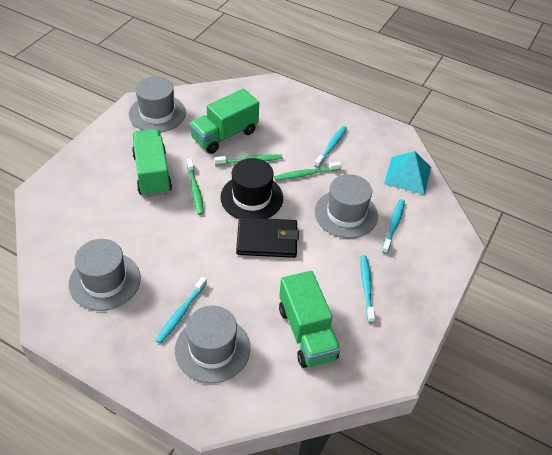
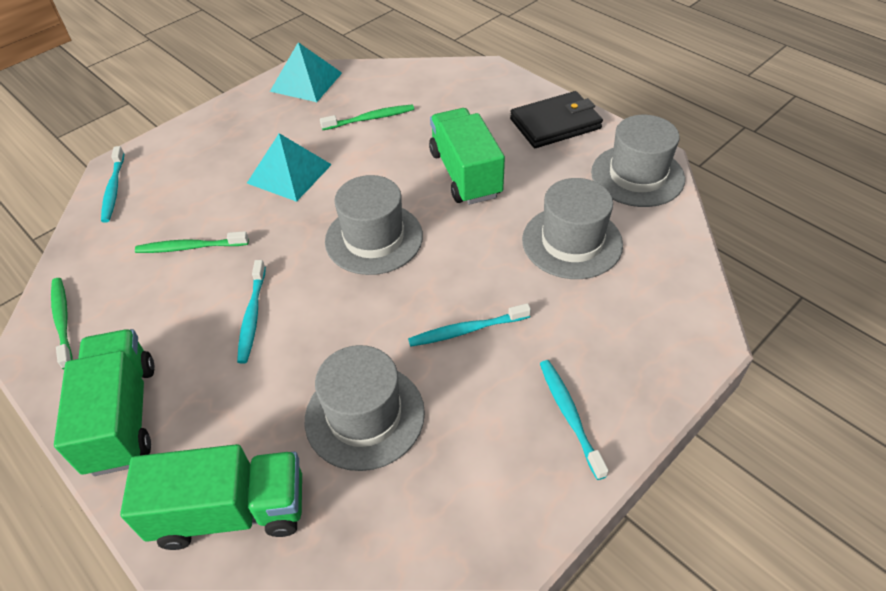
black hat: [220,158,283,219] = 1 -> none = 0
turquoise pyramid: [384,151,431,195] = 1 -> [247,133,332,202] [270,42,342,102] = 2

